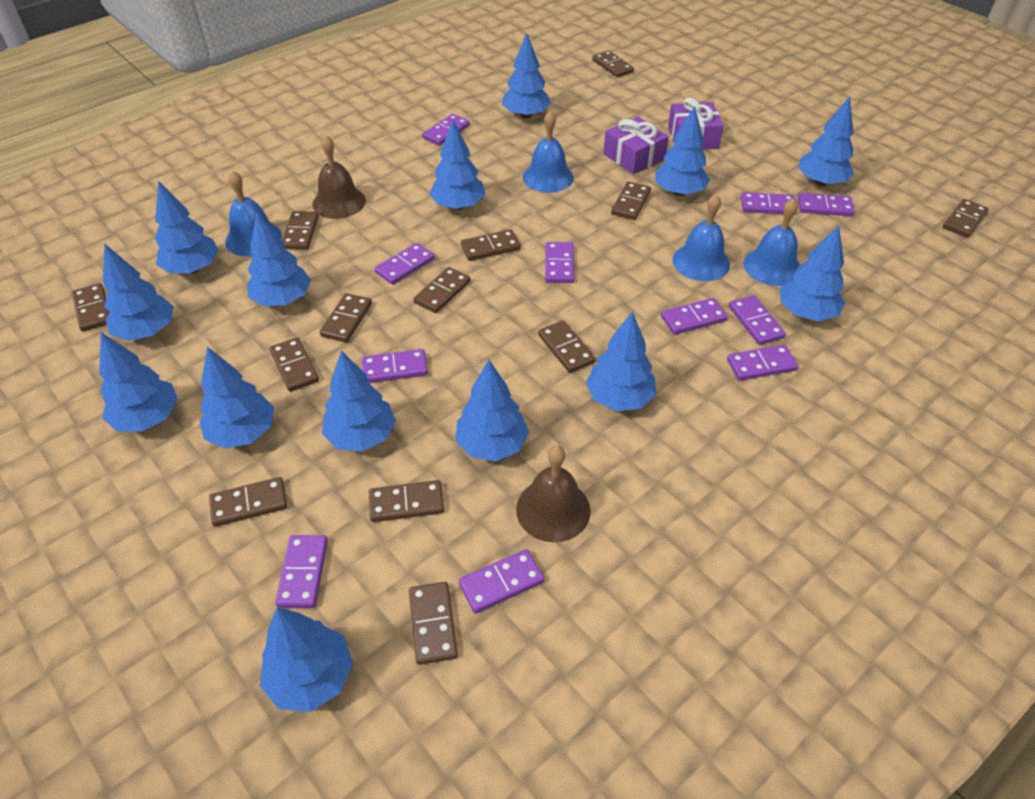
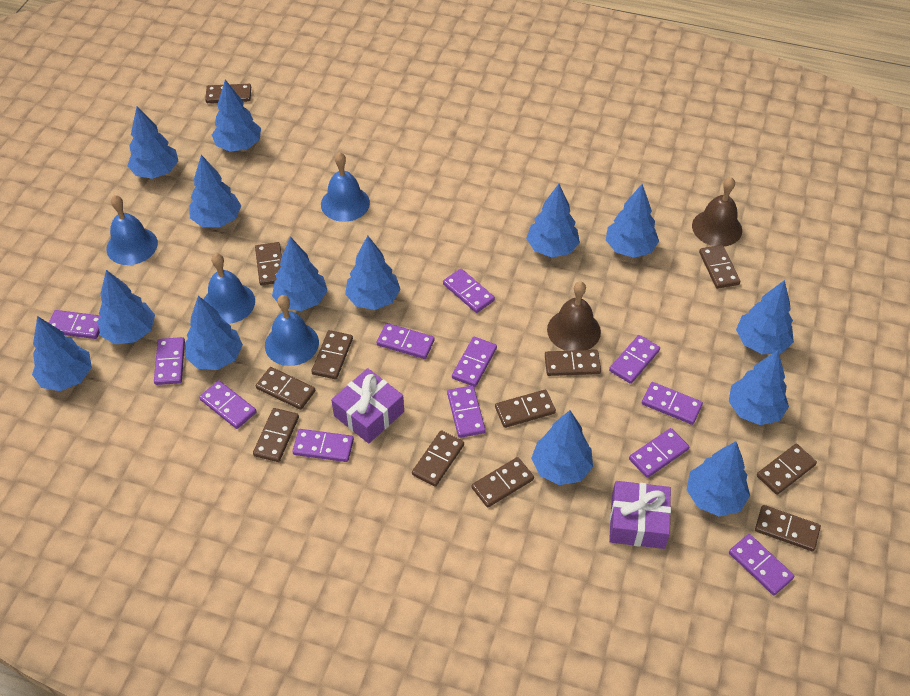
brown domino: [72,283,110,332] [209,477,287,527] [269,337,319,392] [282,211,319,250] [320,293,372,342] [369,480,444,522] [409,582,458,665] [414,267,471,313] [461,229,521,261] [538,321,596,373] [592,50,634,78] [611,182,651,220] [943,199,989,238] = 13 -> [205,84,251,103] [253,408,299,462] [255,242,282,286] [256,367,315,410] [311,330,353,379] [412,430,464,487] [472,457,534,508] [495,390,556,428] [545,350,601,376] [699,245,740,289] [755,505,821,551] [757,444,817,495] = 12
purple domino: [275,535,328,608] [362,349,428,383] [375,243,435,285] [422,114,470,146] [459,549,544,614] [545,242,574,283] [661,298,728,335] [727,345,798,381] [729,295,786,345] [741,192,796,214] [798,193,855,216] = 11 -> [49,310,101,339] [154,337,185,385] [199,380,256,429] [292,429,354,462] [377,323,435,359] [443,269,495,313] [447,386,486,438] [452,337,497,387] [609,335,660,384] [629,428,689,478] [642,382,703,425] [729,534,795,595] = 12

